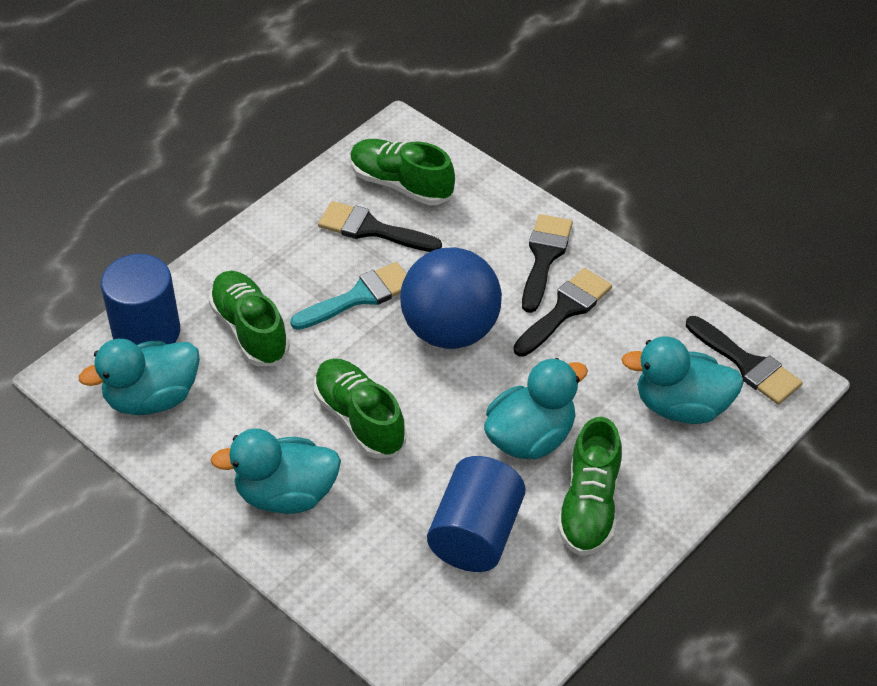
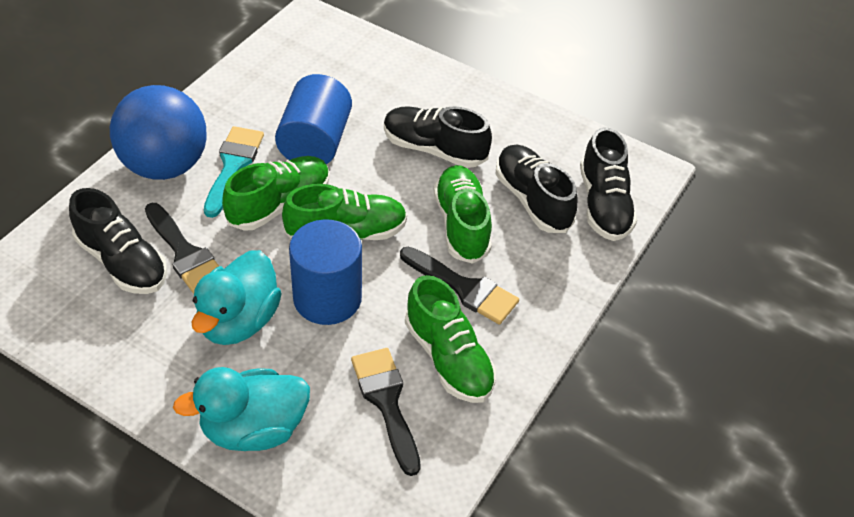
black brush: [318,201,442,252] [514,268,612,357] [522,214,573,313] [686,316,803,405] = 4 -> [145,203,219,294] [351,348,421,476] [400,247,519,324] = 3
black shoe: none = 0 -> [69,188,167,294] [384,106,492,168] [495,145,578,233] [580,127,637,241] = 4
turquoise duck: [79,339,200,415] [211,428,341,514] [484,358,588,459] [621,336,744,424] = 4 -> [173,367,310,451] [191,250,282,345] = 2

